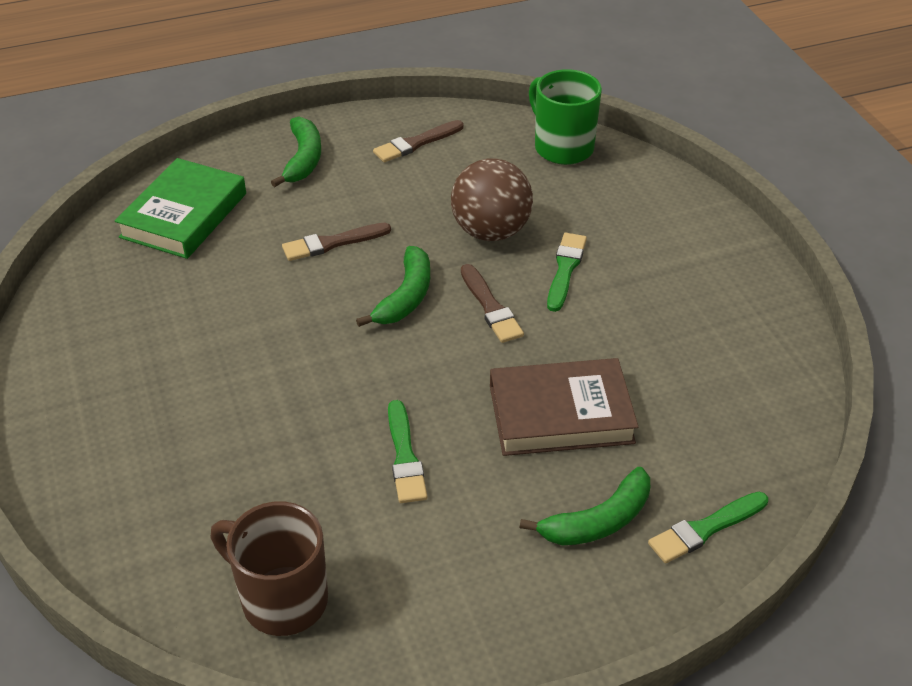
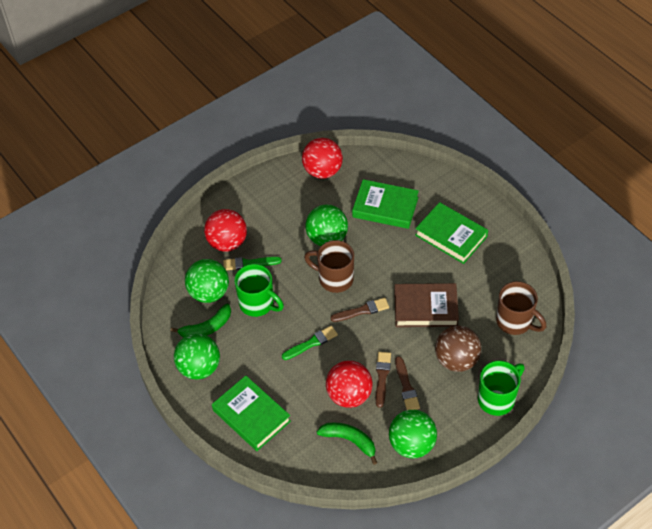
brown mug: [211,501,328,636] = 1 -> [304,240,354,293] [496,281,546,335] = 2
green ball: none = 0 -> [174,333,220,380] [185,259,229,303] [305,205,348,246] [389,410,437,458] = 4
green banana: [271,117,321,187] [356,246,430,327] [520,467,650,545] = 3 -> [171,304,231,337] [317,423,377,465] = 2
green book: [115,158,246,259] = 1 -> [212,376,291,451] [352,179,419,229] [415,202,488,264] = 3
green brush: [388,400,427,503] [547,233,587,312] [648,492,768,563] = 3 -> [223,257,282,270] [282,326,338,360] = 2
green mug: [529,69,602,165] = 1 -> [234,264,284,317] [478,360,525,416] = 2
red ball: none = 0 -> [204,209,247,252] [302,138,343,179] [326,361,372,408] = 3

